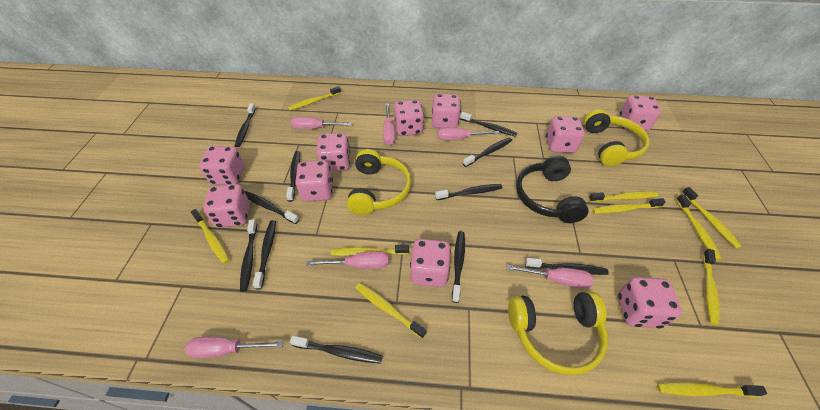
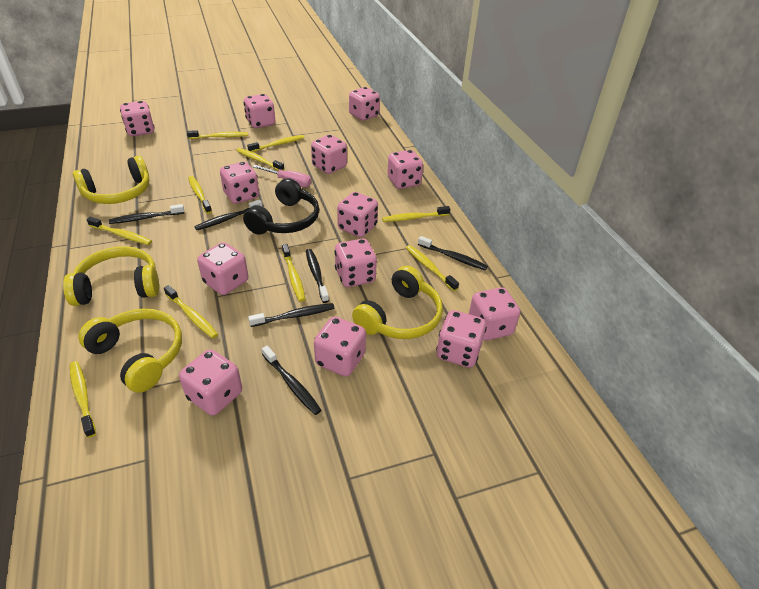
black toothbrush: [235,104,256,147] [240,219,257,292] [245,191,299,224] [253,220,276,289] [286,151,300,202] [290,336,383,364] [435,184,502,200] [452,231,465,303] [460,112,518,137] [463,138,512,167] [525,258,609,275] = 11 -> [109,204,184,224] [195,199,262,230] [248,303,334,327] [262,346,321,415] [306,249,329,303] [418,236,488,271] = 6
pink dice: [199,146,245,185] [203,184,250,228] [295,160,333,202] [316,133,350,171] [394,100,424,136] [410,239,451,287] [432,94,461,128] [546,116,585,153] [618,277,682,328] [620,95,661,131] = 10 -> [120,101,155,136] [179,349,242,416] [197,242,248,295] [220,162,259,204] [244,94,275,128] [311,135,347,174] [314,316,366,377] [334,239,377,287] [337,192,378,237] [349,87,380,121] [387,150,423,189] [436,310,487,368] [469,287,520,341] = 13
pink screwdriver: [185,337,284,358] [291,117,352,129] [306,251,388,269] [383,103,395,145] [437,128,500,140] [507,265,594,289] = 6 -> [252,165,311,187] = 1
yellow headphones: [347,149,411,215] [508,291,608,375] [584,109,649,166] = 3 -> [63,246,159,306] [73,156,150,204] [78,309,182,393] [352,266,443,339] = 4

